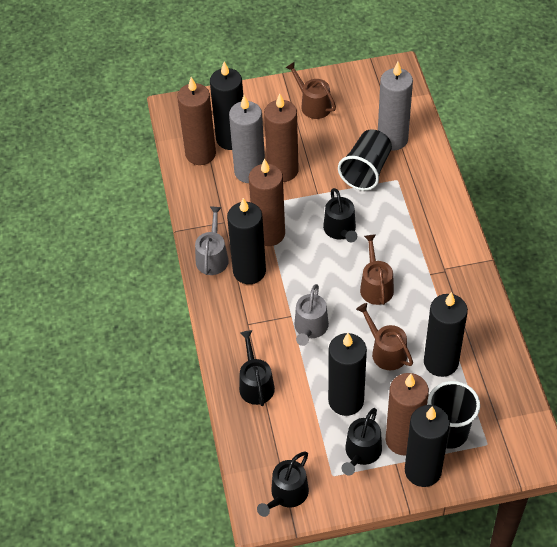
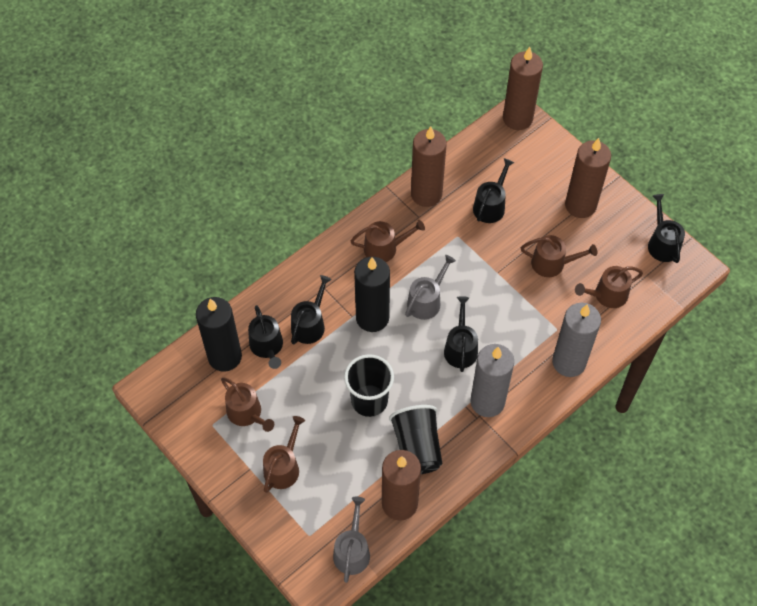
black candle: [210,62,243,150] [227,198,266,284] [328,333,367,416] [405,405,450,487] [424,292,468,377] = 5 -> [196,297,242,372] [354,257,390,332] = 2
black watering can: [239,330,275,406] [257,451,309,517] [323,188,357,242] [342,408,382,475] = 4 -> [248,305,283,369] [291,275,332,344] [444,296,478,372] [473,158,515,223] [648,194,685,263] = 5
brown watering can: [285,62,336,119] [356,303,413,370] [360,234,394,305] = 3 -> [221,377,274,432] [263,416,305,493] [351,220,425,262] [521,235,597,277] [575,266,643,308] = 5

